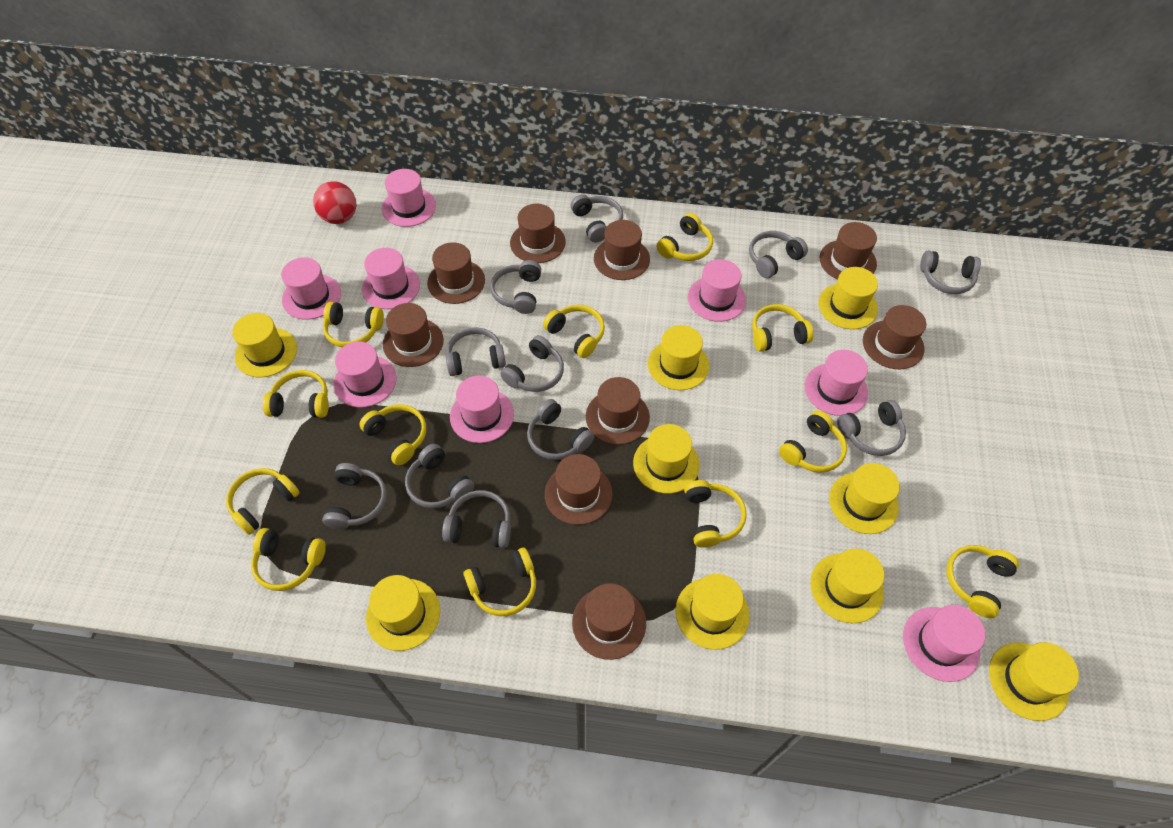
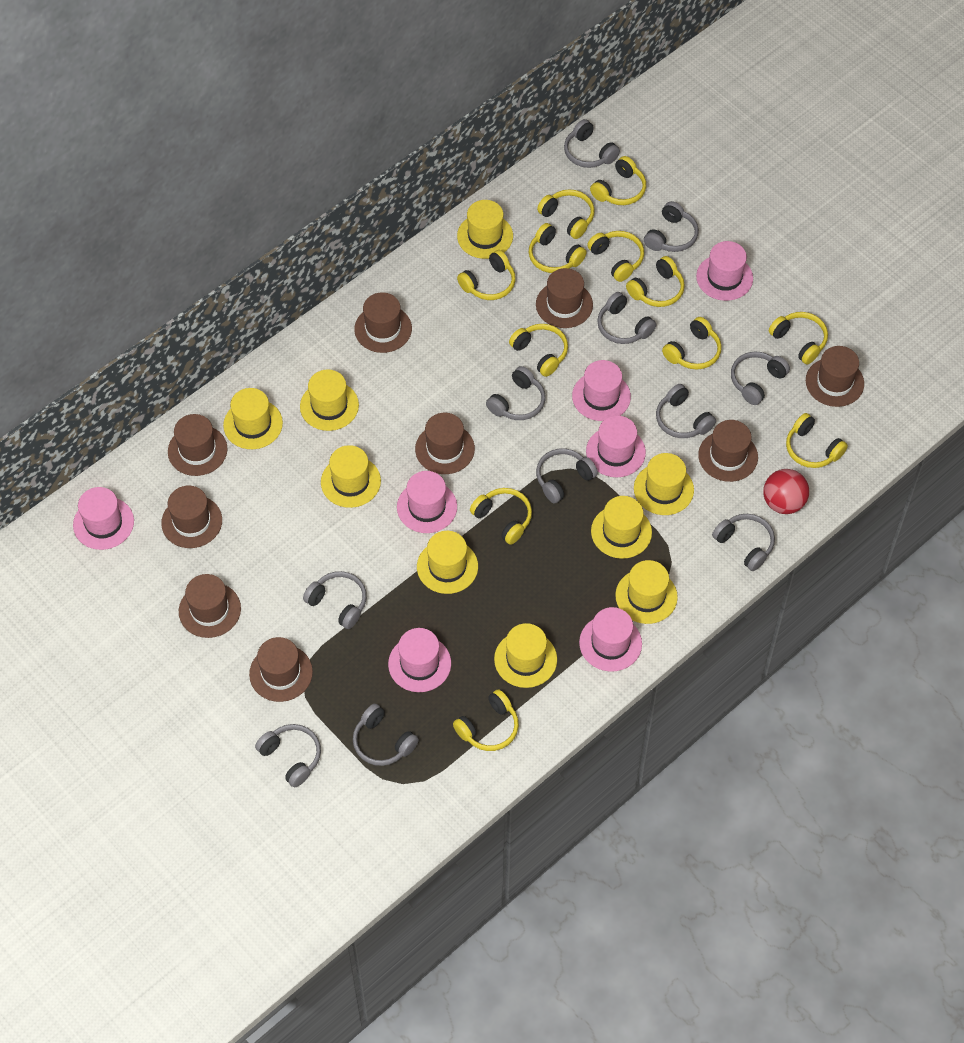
pink hat: [281,257,341,320] [333,342,397,408] [362,248,420,309] [382,169,436,227] [450,376,514,443] [688,259,746,322] [805,350,868,416] [903,605,985,682] = 8 -> [73,487,134,550] [388,628,451,692] [397,471,457,533] [572,360,631,421] [579,607,642,672] [586,416,646,477] [696,241,753,301] = 7

